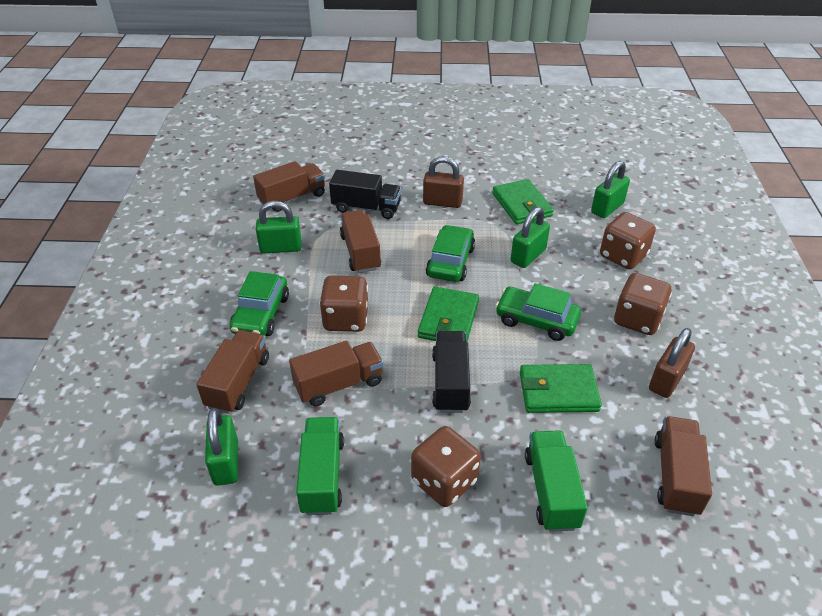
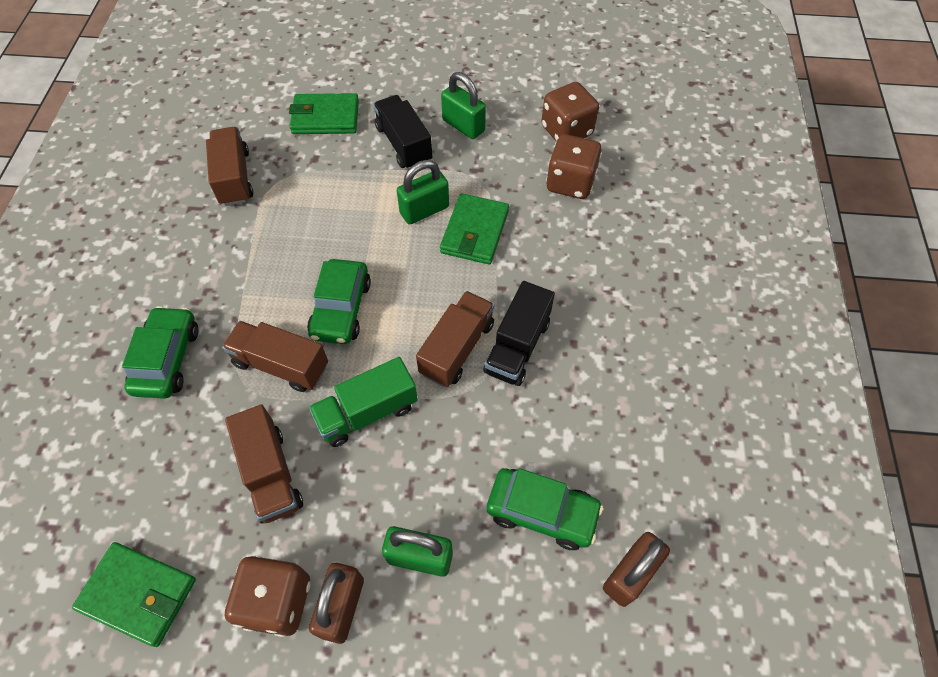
brown dice: [319,276,368,332] [411,426,481,507] [600,212,656,269] [614,273,672,335] = 4 -> [225,556,310,637] [541,82,599,141] [546,134,602,199] = 3
brown truck: [197,330,269,414] [253,161,325,212] [289,341,384,406] [340,210,381,273] [655,416,712,516] = 5 -> [206,127,253,206] [222,321,328,392] [225,404,303,524] [416,291,494,387] = 4
green padlock: [205,408,238,486] [256,201,302,253] [511,207,550,268] [591,161,630,218] = 4 -> [382,526,453,577] [397,160,449,224] [441,72,486,139] = 3
green truck: [296,417,344,515] [525,430,588,532] = 2 -> [309,357,418,447] = 1

